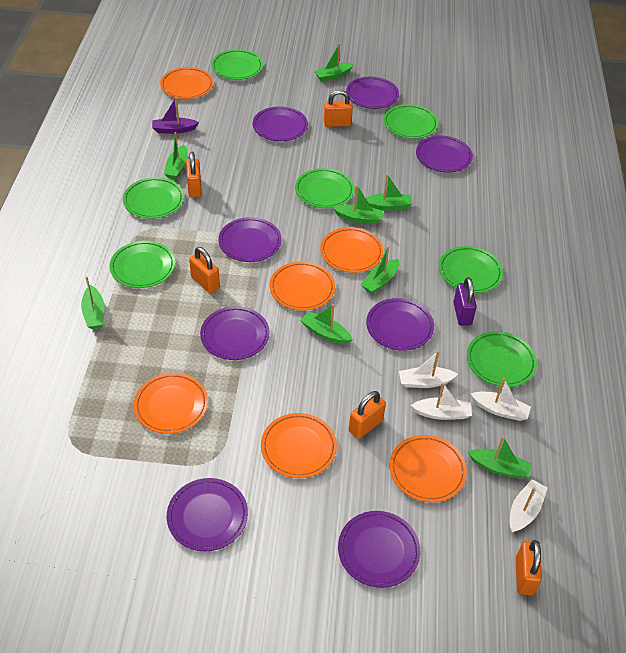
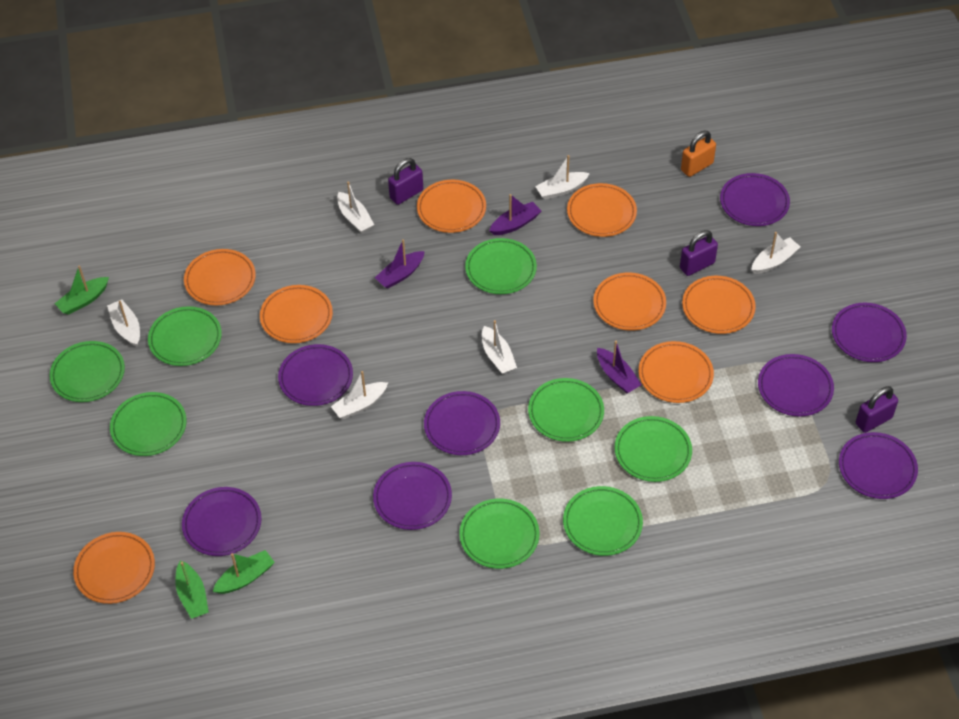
green boat: [81,277,104,329] [164,132,188,179] [300,304,353,344] [314,43,354,82] [333,185,383,224] [360,246,399,294] [366,174,413,211] [468,436,532,479] = 8 -> [55,265,109,315] [175,560,209,619] [213,550,275,594] = 3
green plate: [110,241,175,288] [123,177,184,219] [211,49,263,80] [295,168,354,208] [384,104,438,139] [439,246,503,293] [467,331,537,387] = 7 -> [49,341,125,402] [110,392,187,456] [148,306,222,366] [459,499,539,569] [465,238,537,294] [528,378,604,442] [563,486,643,556] [615,416,692,482] = 8
orange padlock: [186,152,202,197] [189,247,220,293] [324,90,353,127] [349,391,386,439] [516,540,542,595] = 5 -> [681,131,716,177] = 1
orange plate: [134,373,208,434] [160,67,214,99] [261,413,337,478] [270,261,335,311] [320,227,383,273] [389,435,467,502] = 6 -> [73,532,155,604] [184,249,256,305] [260,285,333,343] [417,180,486,233] [567,183,637,237] [593,273,666,331] [639,341,714,403] [682,276,756,334] = 8
purple boat: [152,97,199,134] = 1 -> [375,239,425,289] [489,194,541,235] [597,341,642,393] = 3
purple padlock: [453,277,477,326] = 1 -> [388,158,423,205] [680,230,718,276] [856,386,898,433] = 3
white boat: [399,351,458,388] [411,383,472,420] [471,378,531,421] [510,479,547,533] = 4 -> [107,300,140,347] [331,371,388,419] [337,182,374,233] [482,320,517,374] [535,155,590,200] [752,232,800,274] = 6

